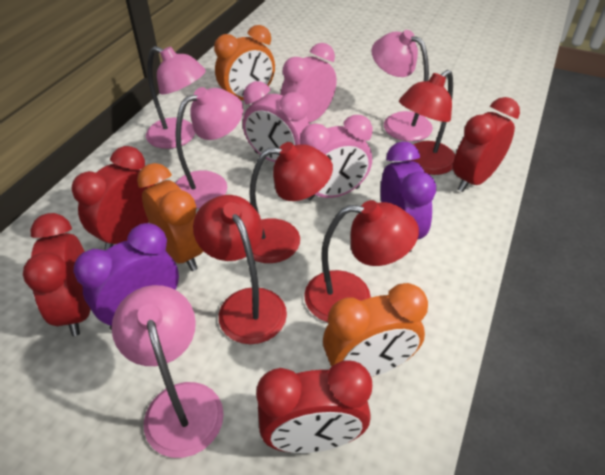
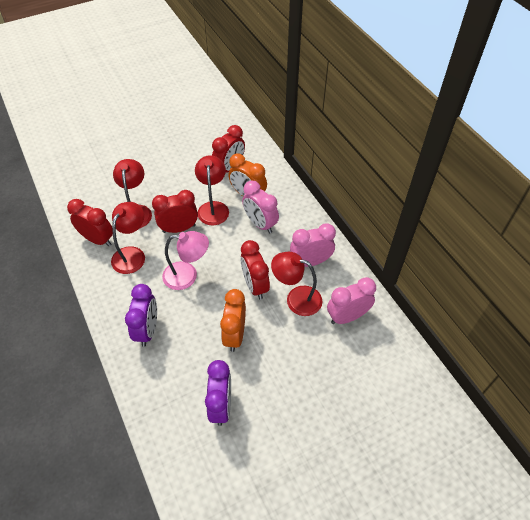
orange clock: [137,163,203,271] [214,25,275,100] [323,283,428,377] = 3 -> [220,289,246,352] [228,154,267,196] = 2
pink lamp: [112,285,224,458] [146,46,206,149] [175,87,243,208] [371,30,433,142] = 4 -> [162,231,209,290] = 1

